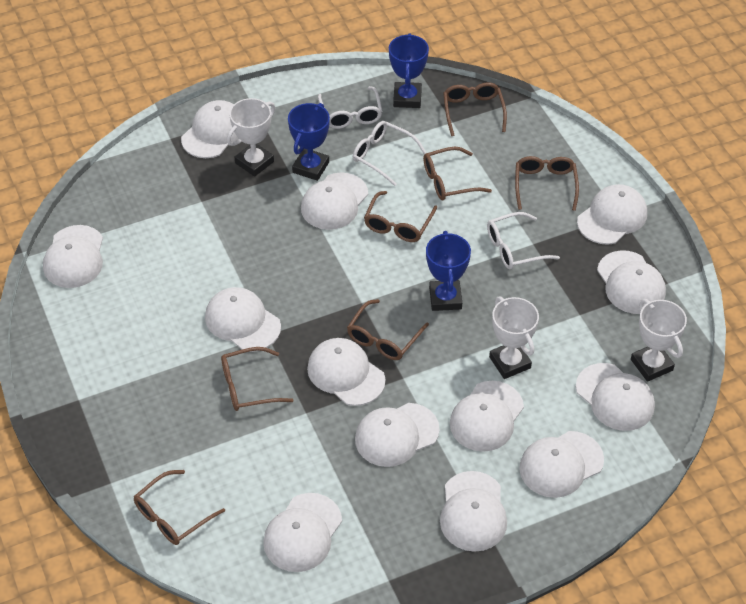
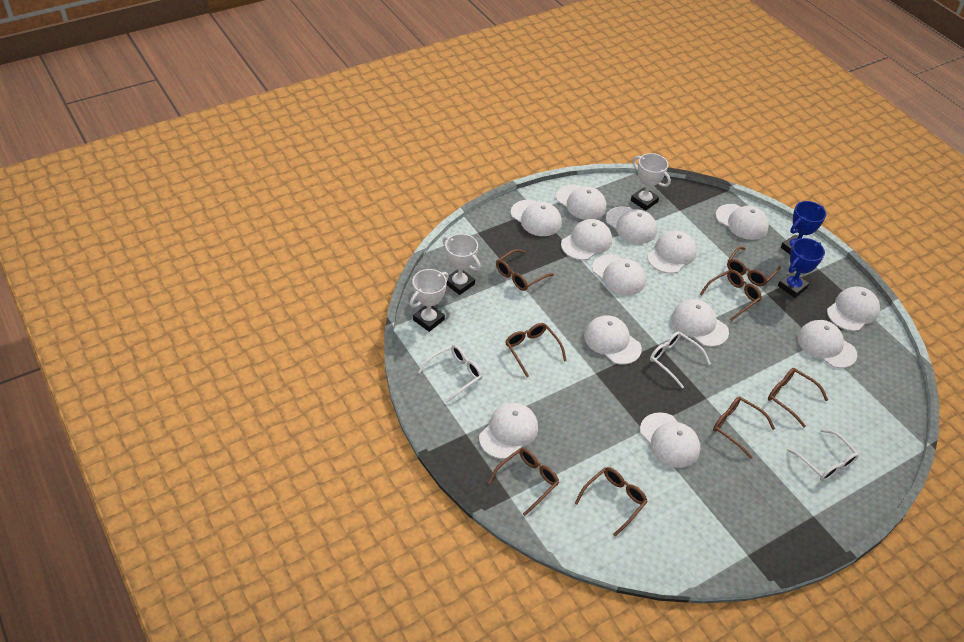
blue trophy: [288,103,330,181] [389,33,429,108] [426,231,471,311] = 3 -> [778,238,825,298] [781,201,826,254] = 2
brown glasses: [134,470,225,545] [221,347,293,411] [347,299,429,360] [364,191,437,242] [423,147,492,200] [443,82,507,136] [515,156,579,211] = 7 -> [488,448,559,516] [496,249,554,291] [505,323,567,377] [575,467,648,537] [700,270,762,321] [713,396,775,459] [727,246,781,286] [768,368,828,427] = 8

